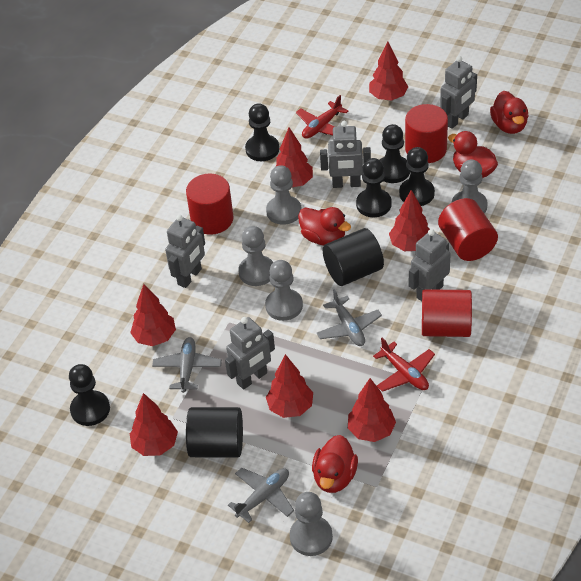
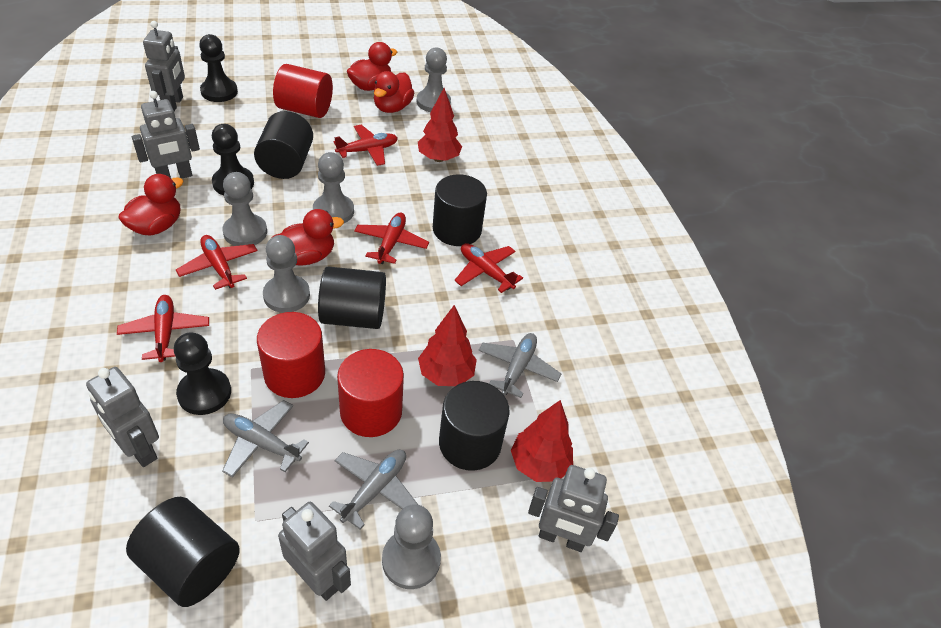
black cylinder: [186,407,243,458] [323,228,384,286] = 2 -> [126,497,240,607] [254,111,313,179] [318,266,386,329] [433,174,487,246] [439,381,510,471] = 5
black pawn: [69,364,110,426] [245,103,279,161] [356,158,392,217] [380,124,410,183] [399,147,435,206] = 5 -> [174,332,231,415] [199,34,238,102] [212,124,254,196] = 3
red cylinder: [186,174,234,235] [405,104,448,163] [422,289,472,337] [438,198,498,261] = 4 -> [257,312,325,398] [273,64,333,118] [337,349,404,437] = 3
red plane: [296,95,348,139] [373,338,435,392] = 2 -> [117,295,209,362] [176,235,258,290] [334,125,398,166] [354,213,429,264] [455,243,523,293] = 5
red tree: [130,284,176,346] [130,393,178,456] [266,354,313,418] [275,128,313,187] [348,378,396,442] [369,41,408,100] [389,190,430,251] = 7 -> [418,88,462,162] [418,305,477,386] [511,400,573,482] = 3

